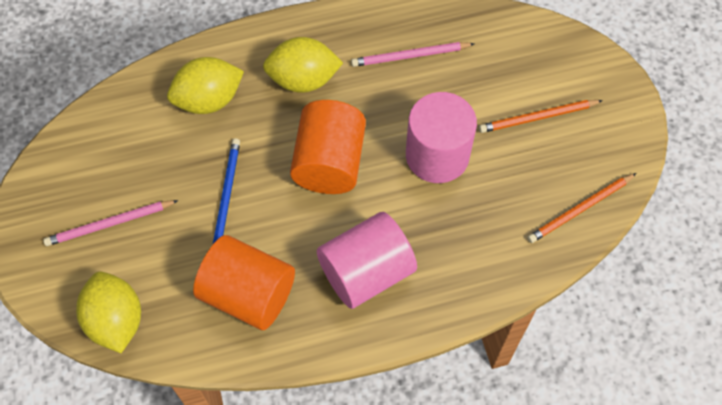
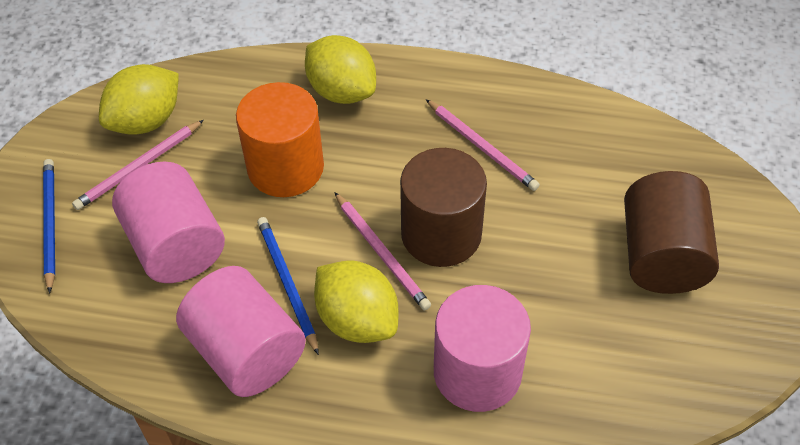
blue pencil: [213,138,240,244] = 1 -> [43,159,55,294] [257,217,319,355] = 2
brown cylinder: none = 0 -> [400,148,487,267] [624,171,719,294] = 2
orange cylinder: [193,235,295,330] [290,100,366,194] = 2 -> [236,82,324,197] = 1
orange pencil: [479,100,603,133] [527,173,636,243] = 2 -> none = 0
pink cylinder: [317,212,417,309] [406,92,477,183] = 2 -> [112,161,225,283] [176,266,306,397] [434,285,531,412] = 3
pink pencil: [43,200,178,246] [351,42,474,67] = 2 -> [72,120,204,210] [334,192,431,310] [426,99,540,191] = 3

